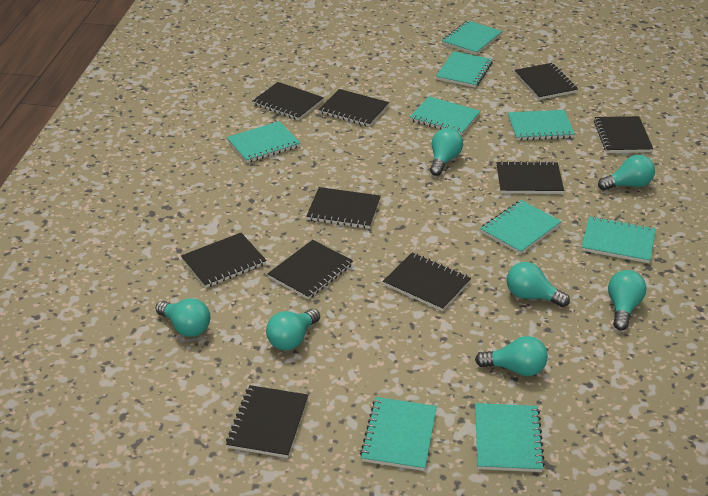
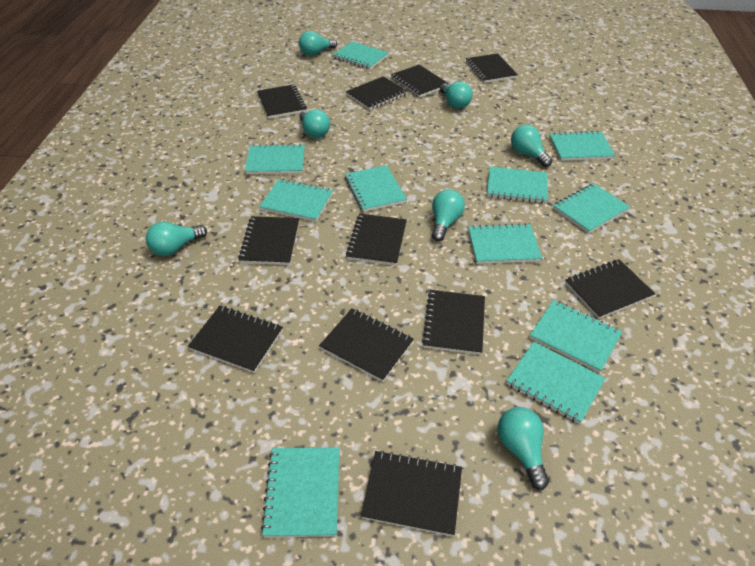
black notebook: [181,233,267,288] [226,385,308,458] [253,82,324,120] [267,240,353,299] [306,187,381,229] [318,89,389,127] [383,253,471,311] [496,161,564,194] [514,63,578,100] [594,116,653,153] = 10 -> [188,306,283,373] [238,216,299,265] [257,84,307,119] [319,308,414,382] [346,76,407,110] [346,214,407,266] [361,450,462,536] [391,65,449,98] [422,290,485,355] [466,53,518,83] [565,259,655,319] = 11
turquoise notebook: [227,121,300,163] [360,397,437,471] [410,96,481,135] [436,51,493,88] [442,21,502,55] [475,403,545,472] [480,200,562,254] [508,110,575,140] [582,216,656,263] = 9 -> [245,144,305,174] [259,179,333,222] [261,447,339,537] [333,41,389,69] [345,165,407,212] [468,223,542,264] [487,166,548,203] [506,341,606,424] [530,300,622,373] [549,131,615,161] [553,183,630,234] = 11

